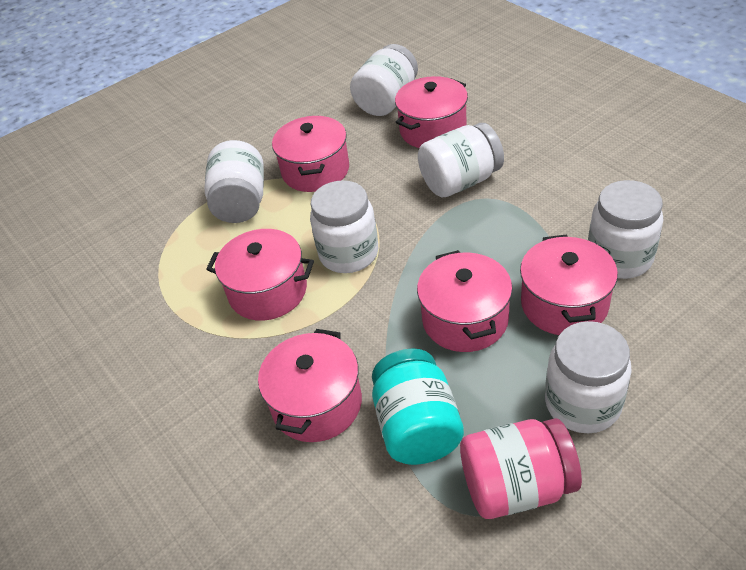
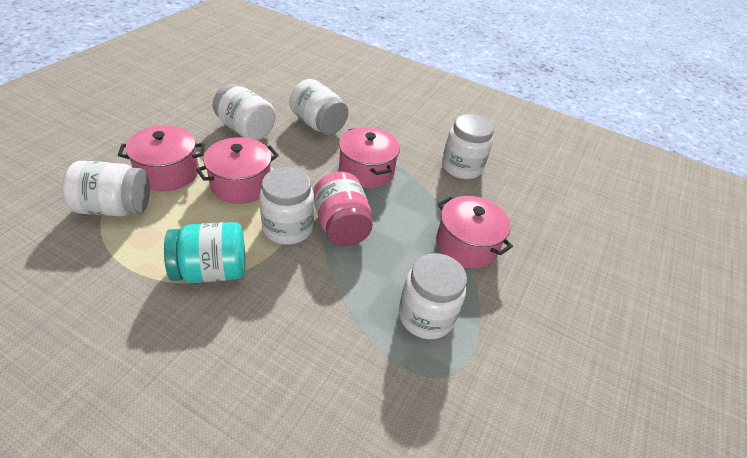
pink pot: [206,229,314,321] [258,329,362,442] [272,116,349,192] [395,76,468,148] [417,250,513,352] [520,234,618,335] = 6 -> [118,125,205,191] [196,137,279,204] [339,127,400,188] [436,196,513,269] = 4

